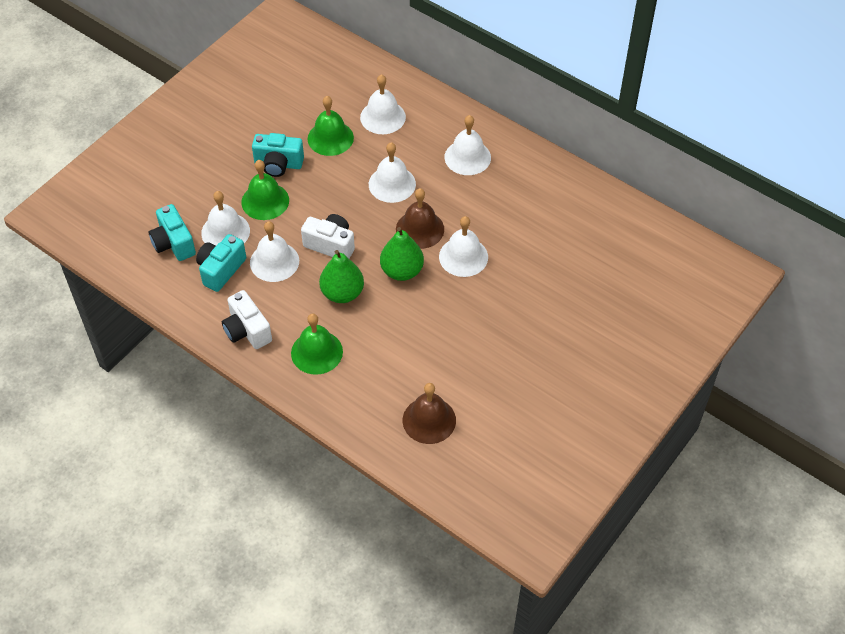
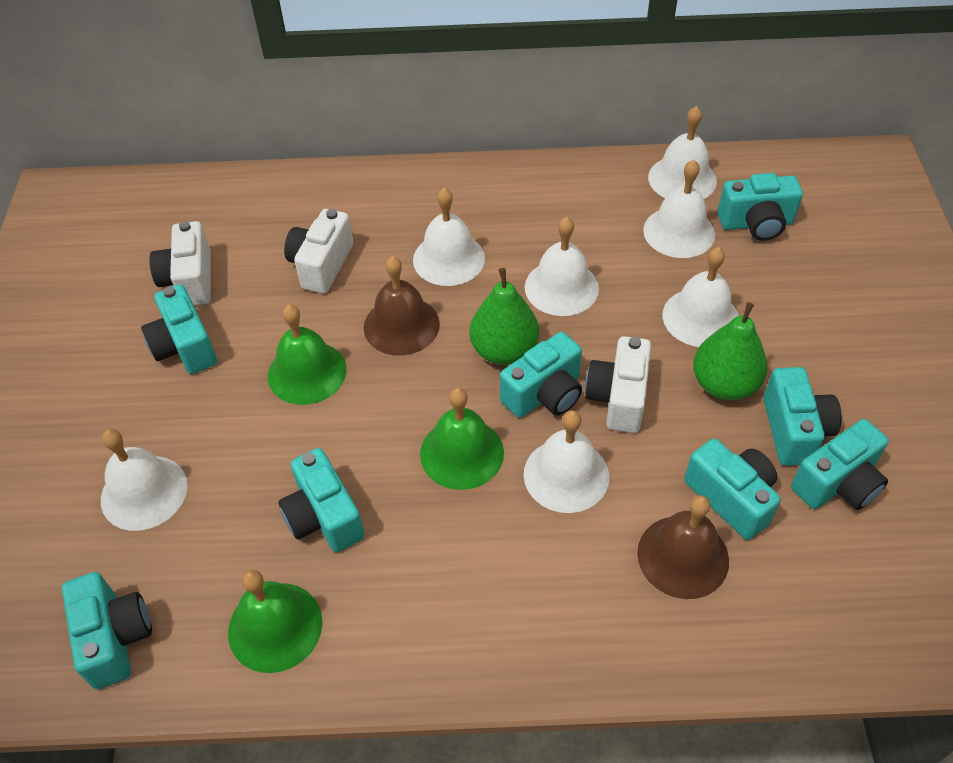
turquoise camera: [149,204,196,261] [196,234,246,292] [252,133,304,177] = 3 -> [62,572,152,689] [141,284,217,374] [278,448,364,552] [500,332,582,418] [684,438,781,540] [718,173,803,241] [763,367,842,466] [791,419,889,510] = 8
white bell: [201,191,250,246] [250,221,299,282] [360,74,406,134] [369,143,416,203] [439,216,488,277] [444,115,491,175] = 6 -> [101,429,187,531] [413,188,485,286] [524,410,609,513] [525,217,599,316] [643,160,715,258] [648,106,717,199] [663,247,739,347] = 7
white camera: [222,290,272,349] [301,214,355,259] = 2 -> [149,221,211,306] [284,209,353,294] [585,336,651,433] = 3

